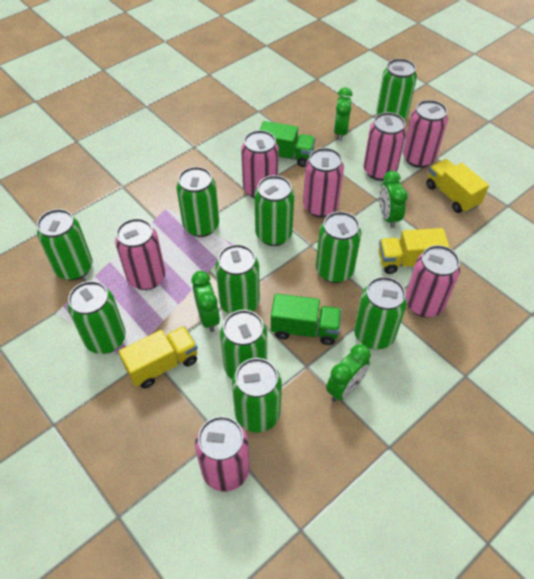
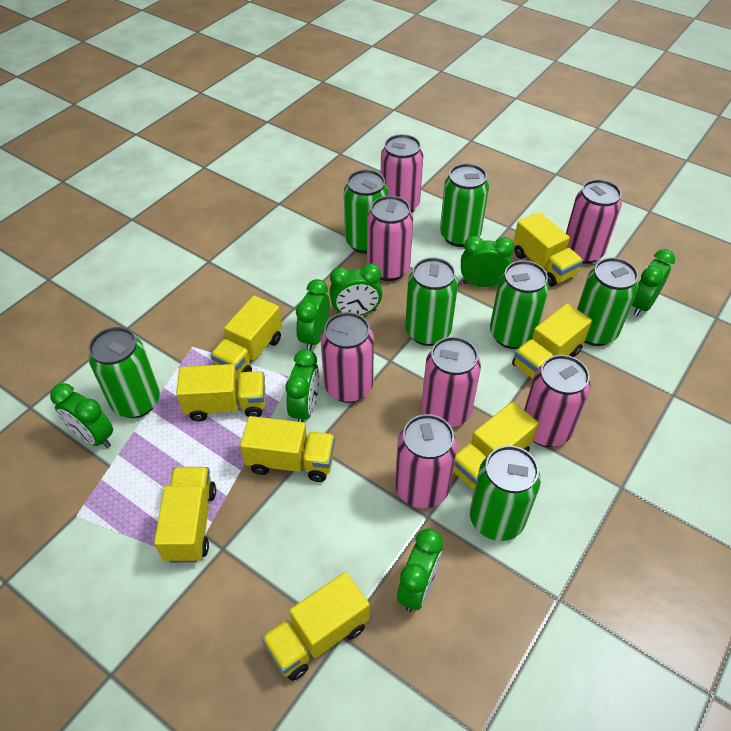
green can: [37,209,92,281] [68,281,126,354] [176,167,219,237] [215,244,260,314] [220,310,267,379] [232,358,282,433] [254,175,294,246] [316,211,361,283] [354,276,407,349] [377,59,417,119] = 10 -> [89,327,160,418] [344,170,388,253] [405,257,458,346] [440,163,489,247] [470,445,541,541] [490,260,549,349] [577,257,639,346] = 7
green clock: [191,271,220,332] [326,344,371,402] [334,87,353,141] [379,171,408,228] = 4 -> [50,383,113,448] [285,349,319,422] [296,279,330,350] [329,263,382,315] [397,528,443,612] [461,236,514,287] [632,249,675,316] = 7
green truck: [260,121,316,167] [271,294,342,345] = 2 -> none = 0
yellow truck: [119,326,198,388] [379,228,450,274] [426,159,489,213] = 3 -> [154,467,216,563] [176,364,265,422] [210,295,282,378] [240,416,335,482] [261,572,370,681] [453,402,539,490] [512,303,592,379] [513,212,583,287] = 8

